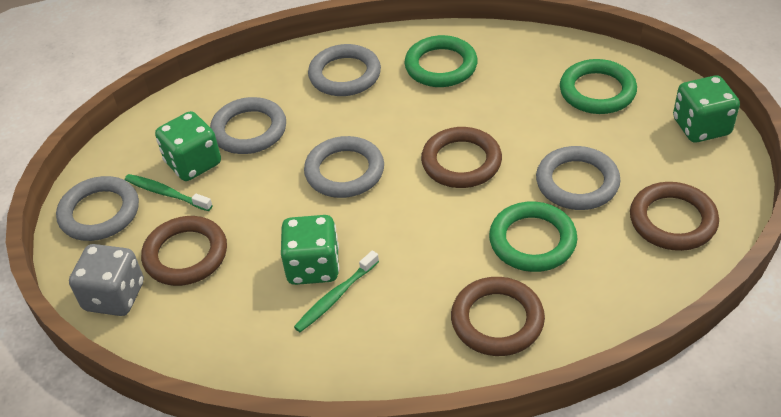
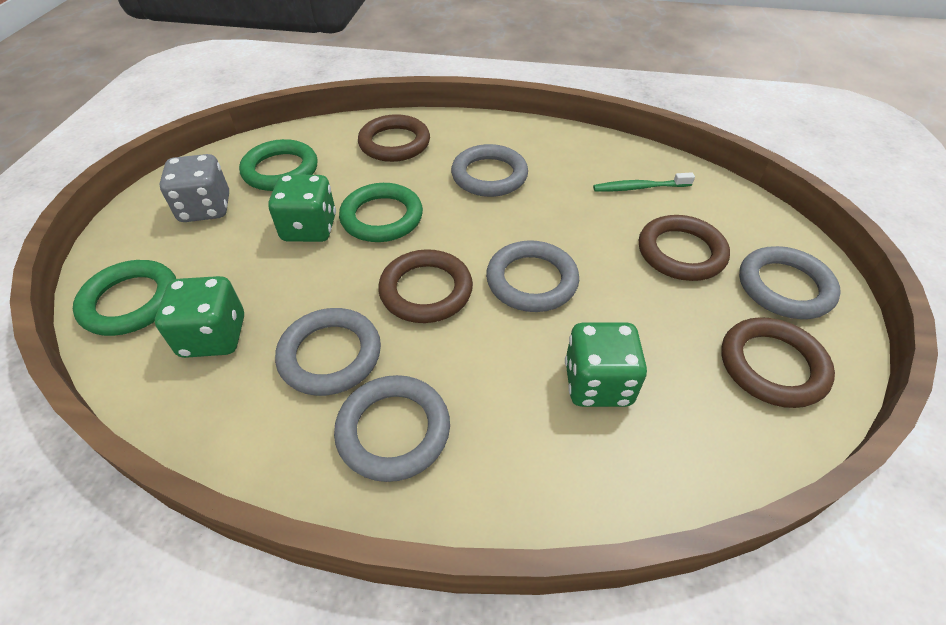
green toothbrush: [125,174,213,211] [294,250,379,332] = 2 -> [593,172,695,192] = 1

